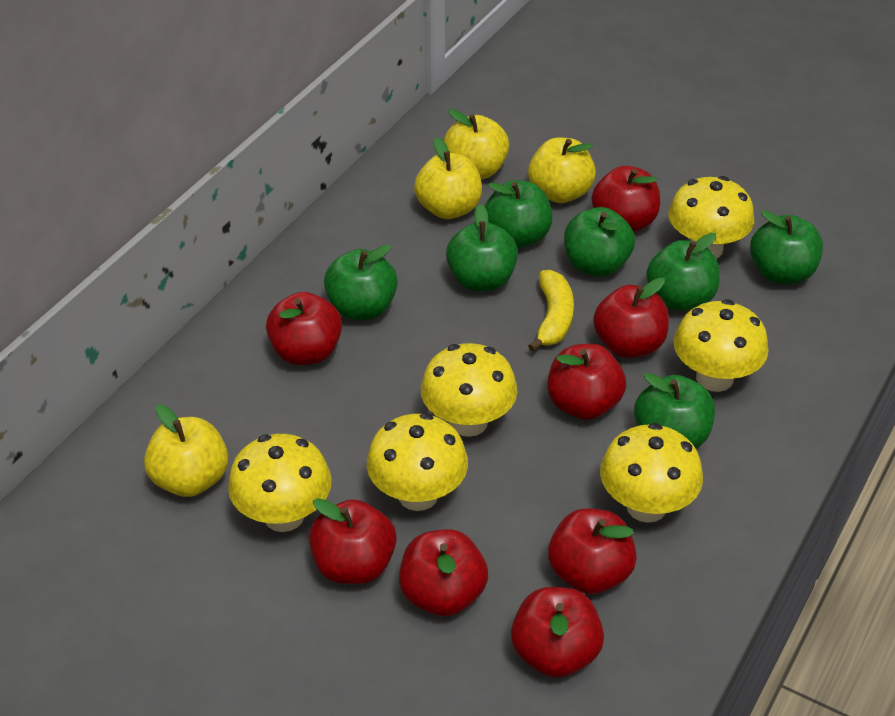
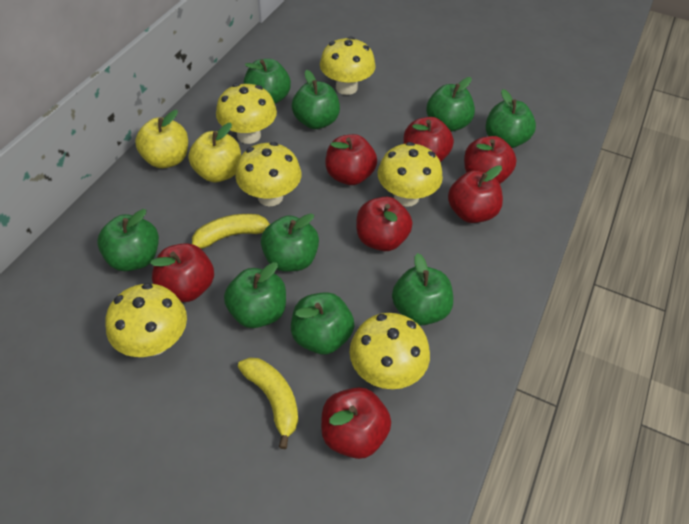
green apple: [324,244,398,320] [446,204,518,291] [485,180,552,248] [564,207,635,276] [634,373,715,448] [646,233,720,311] [750,210,823,284] = 7 -> [97,209,159,271] [224,262,286,328] [243,59,291,104] [261,213,319,272] [291,292,354,354] [292,70,340,129] [392,253,453,325] [426,77,475,132] [485,89,536,148] = 9
red apple: [266,292,342,365] [309,498,397,584] [399,529,488,616] [511,587,604,678] [548,344,626,420] [548,508,637,594] [592,166,660,232] [593,277,669,358] = 8 -> [150,243,214,302] [321,387,391,459] [325,134,377,185] [357,197,412,251] [403,117,454,162] [448,165,503,223] [464,136,517,184] = 7
yellow apple: [144,404,228,497] [414,137,482,219] [444,109,509,179] [528,137,596,203] = 4 -> [135,110,188,168] [188,123,241,182] = 2
yellow banana: [528,270,574,352] = 1 -> [192,214,270,249] [238,358,298,449] = 2

